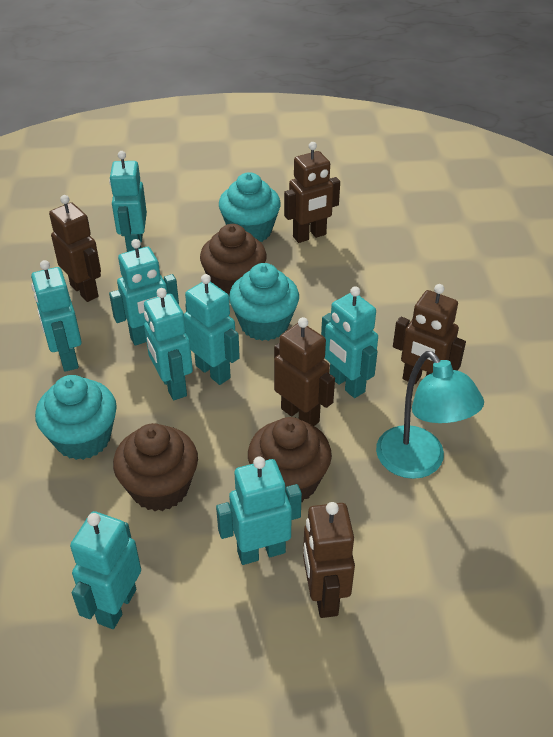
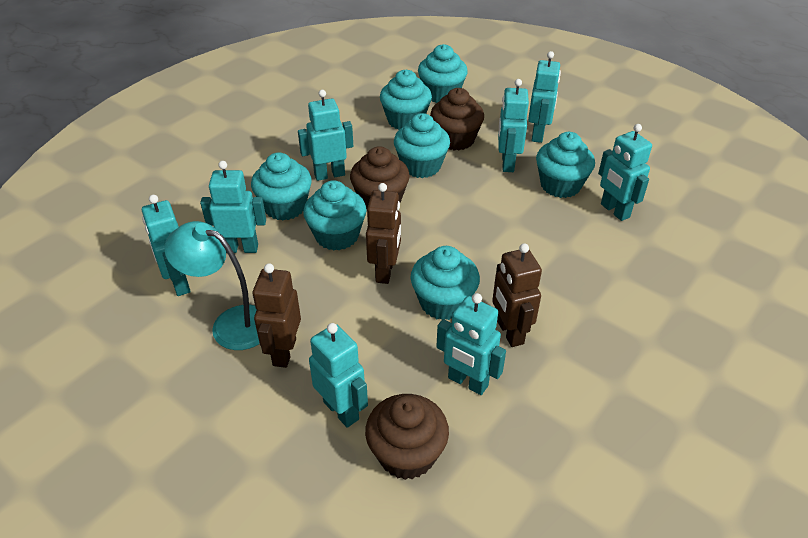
brown robot: [49,195,101,302] [274,317,335,426] [284,142,340,243] [303,502,355,618] [393,284,466,384] = 5 -> [253,263,301,368] [366,183,401,284] [492,243,542,347] = 3
turquoise cupcake: [35,375,117,460] [219,172,281,242] [229,263,299,341] = 3 -> [251,152,312,220] [303,180,366,251] [380,70,432,130] [394,113,450,178] [411,246,480,320] [418,44,468,103] [536,132,595,198] = 7

